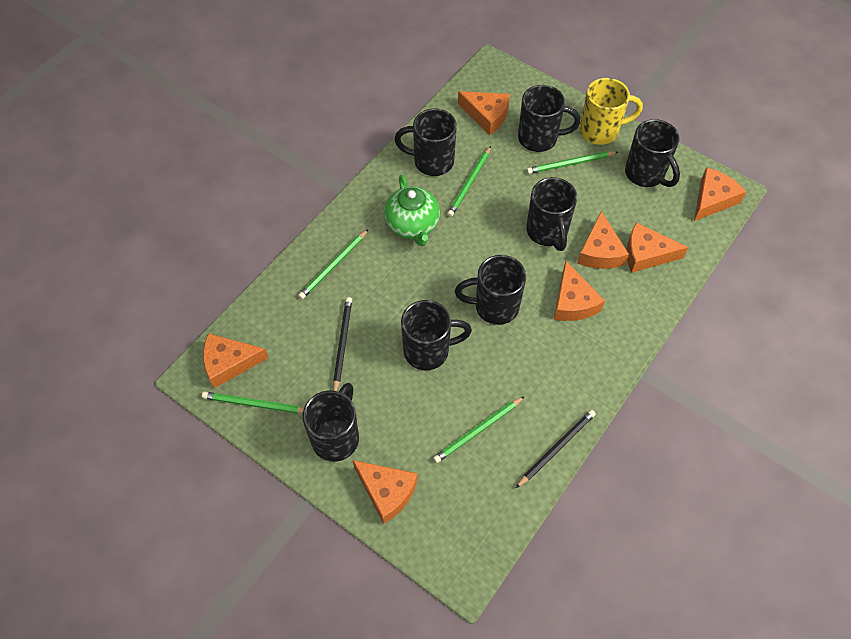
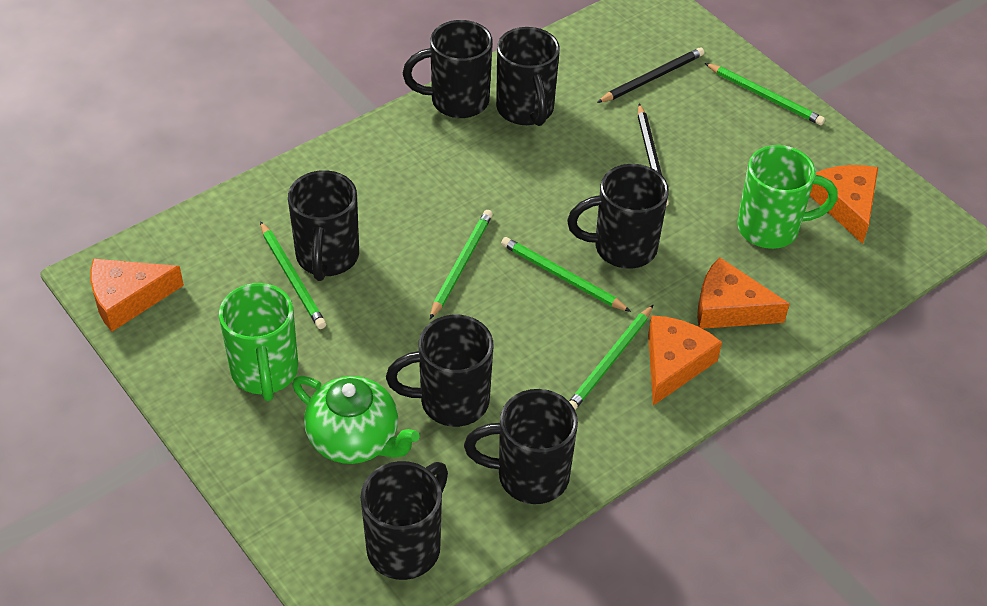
green mug: none = 0 -> [219,283,298,401] [737,145,838,249] = 2
orange cheese: [203,333,268,388] [353,460,418,524] [458,91,510,135] [554,261,605,321] [577,211,629,269] [627,222,689,273] [694,167,747,221] = 7 -> [90,259,184,332] [648,315,722,406] [697,257,790,329] [810,165,878,244] = 4
yellow mug: [580,78,643,145] = 1 -> none = 0

